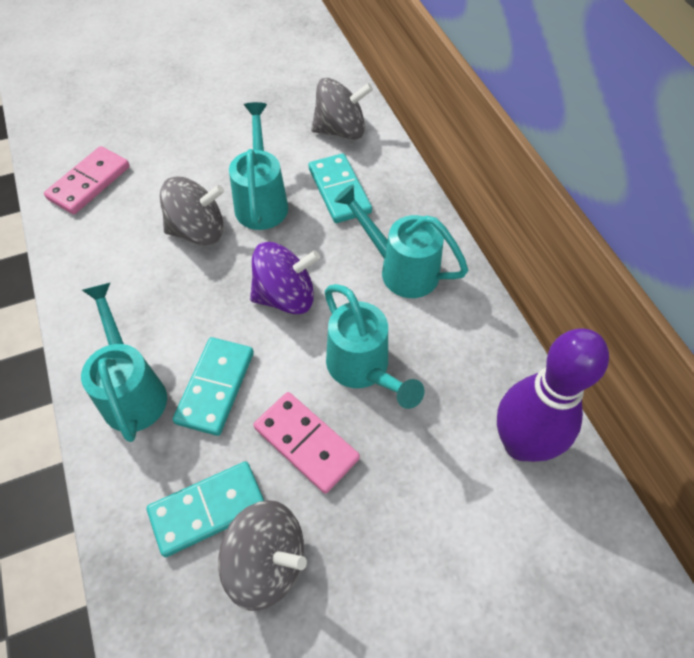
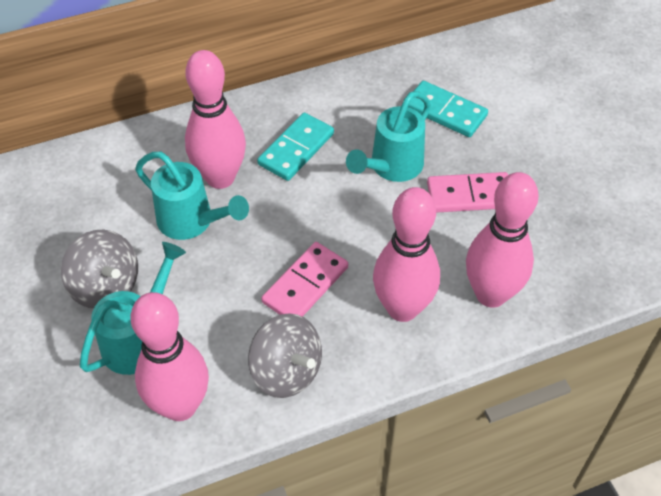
grey spinning top: [160,177,224,245] [218,500,307,611] [311,78,373,140] = 3 -> [61,230,138,309] [248,313,322,398] = 2
pink bowling pin: none = 0 -> [130,292,209,421] [185,50,246,189] [373,187,440,322] [466,172,539,308] = 4
purple bowling pin: [497,328,609,462] = 1 -> none = 0
purple spinning top: [250,242,320,314] = 1 -> none = 0
turquoise domino: [147,461,264,557] [173,337,254,436] [309,153,372,223] = 3 -> [257,113,334,181] [408,81,488,137] = 2
turquoise watering can: [81,283,167,442] [229,102,288,230] [325,284,424,409] [334,184,468,298] = 4 -> [80,242,186,375] [135,152,249,240] [346,91,431,182] = 3

